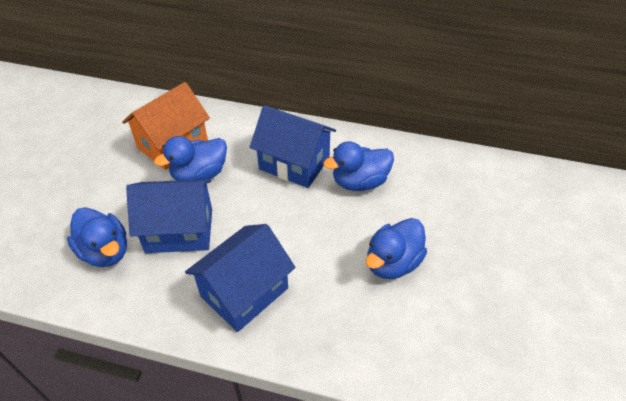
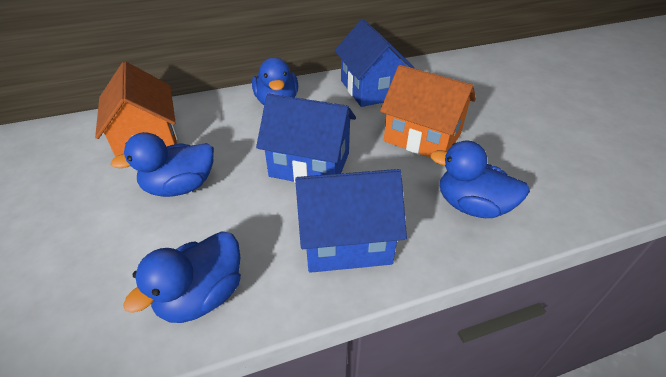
orange house: [122,82,210,170] = 1 -> [95,61,178,157] [380,65,476,158] = 2

